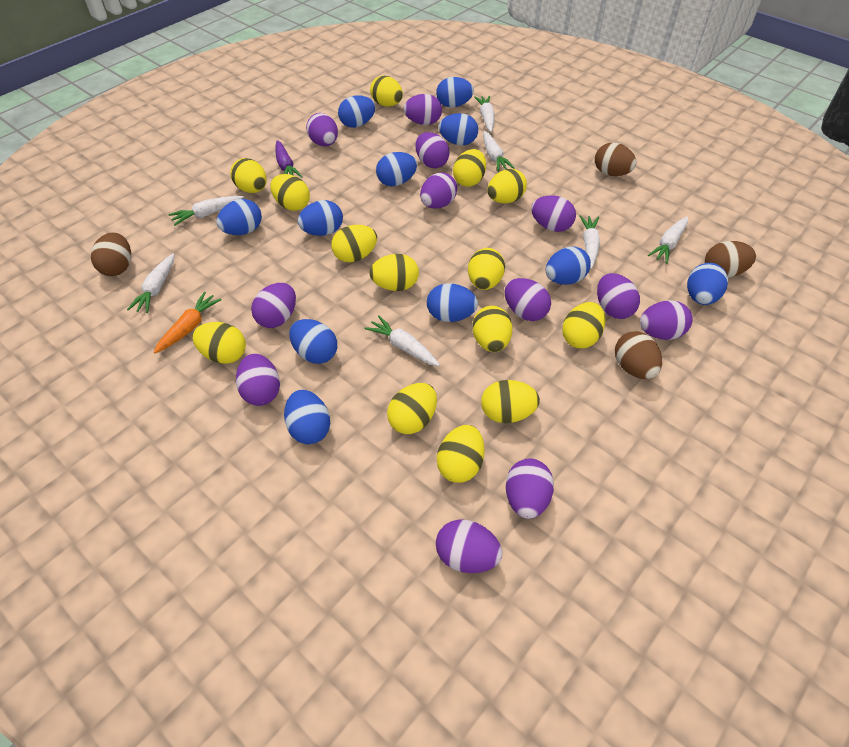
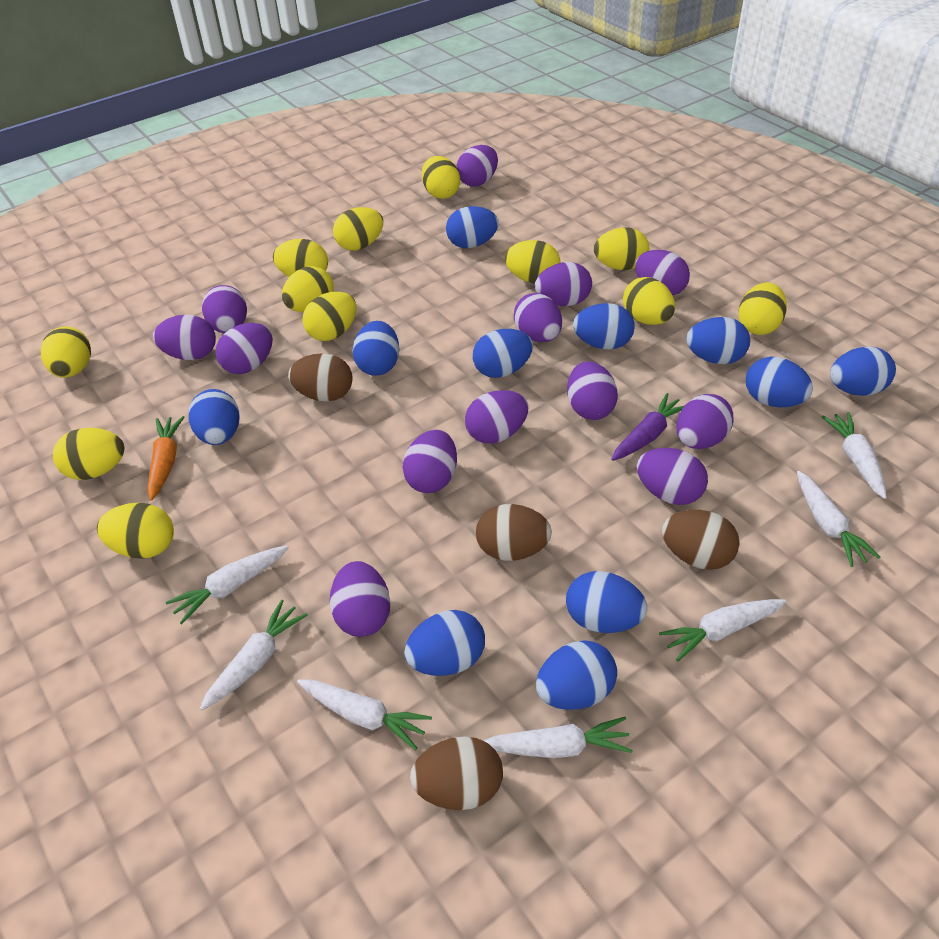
purple egg: [236,354,280,406] [251,283,296,328] [306,113,338,146] [403,94,442,125] [416,132,450,168] [420,173,457,208] [436,519,502,573] [504,278,551,321] [506,458,554,519] [531,195,576,232] [597,273,640,319] [640,300,693,340] = 12 -> [153,315,216,360] [202,285,247,333] [216,323,273,374] [330,561,391,637] [403,430,457,493] [456,145,498,187] [465,390,528,444] [514,293,562,342] [535,262,592,306] [567,361,618,420] [635,250,690,296] [637,448,708,505] [676,394,733,449] = 13
yellow egg: [193,322,246,364] [230,158,267,193] [270,174,310,211] [331,225,377,262] [369,254,419,291] [370,76,403,107] [387,383,437,434] [437,425,485,483] [453,149,486,187] [468,248,505,290] [472,306,512,352] [481,380,540,423] [487,169,527,204] [562,302,605,348] = 14 -> [41,327,91,378] [53,428,125,480] [97,503,174,559] [273,239,328,277] [282,266,334,312] [302,292,357,341] [333,207,383,251] [422,156,460,199] [505,240,561,284] [594,227,649,270] [623,277,675,325] [739,282,787,335] = 12

